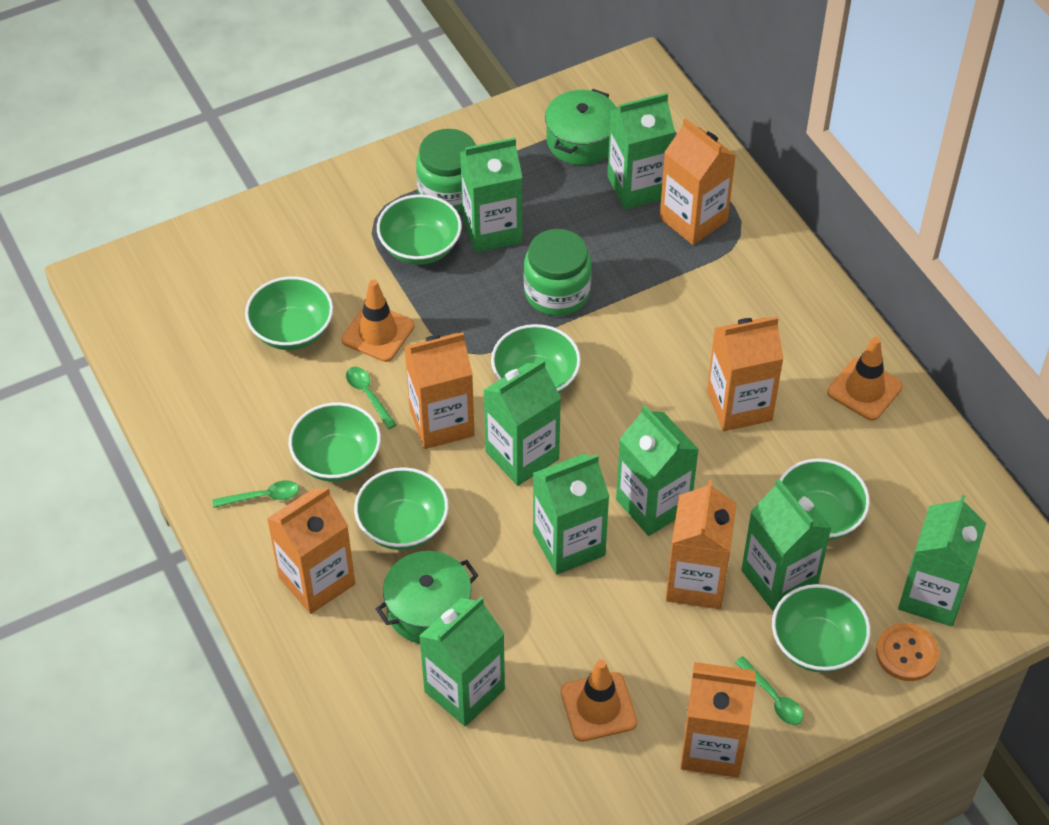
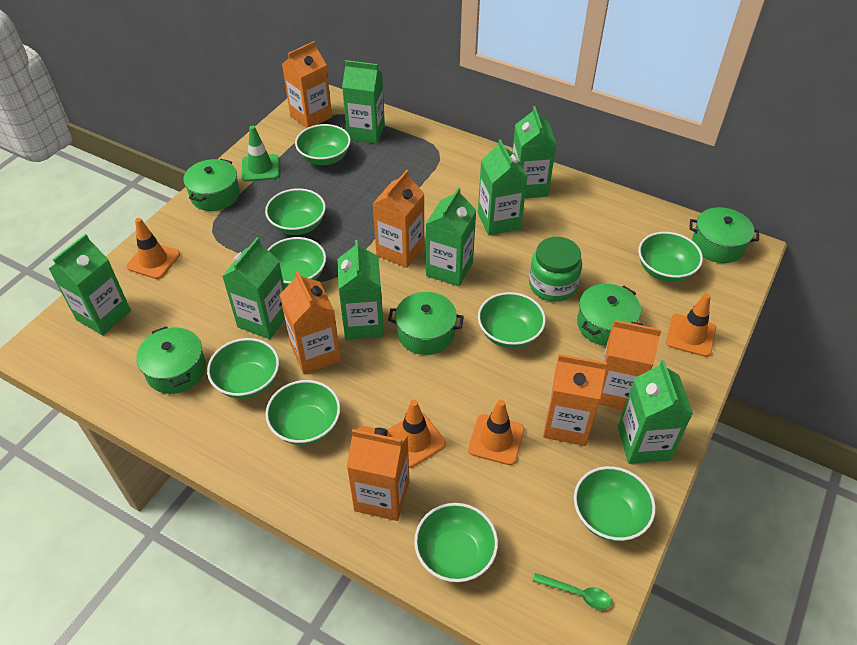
green bowl: [245,276,333,350] [289,402,381,482] [354,467,449,550] [377,194,462,265] [491,324,581,393] [772,584,870,673] [780,459,870,540] = 7 -> [207,338,279,399] [265,188,326,235] [265,380,340,445] [267,237,326,287] [295,124,351,165] [414,503,498,582] [478,292,546,348] [574,466,656,541] [638,232,703,282] = 9
green jar: [416,129,476,212] [524,229,592,316] = 2 -> [529,237,582,302] = 1
green pot: [376,551,478,644] [545,89,617,165] = 2 -> [136,326,206,394] [183,159,240,211] [388,292,464,355] [577,284,641,346] [689,207,759,263] = 5
green spoon: [213,480,299,508] [346,367,397,429] [735,656,803,725] = 3 -> [533,573,611,610] = 1
green traffic cone: none = 0 -> [242,126,279,182] = 1
orange button: [876,623,939,681] = 1 -> none = 0
orange traffic cone: [342,280,415,362] [561,660,637,742] [827,337,903,421] = 3 -> [127,218,180,279] [387,400,446,468] [468,400,525,465] [666,293,716,357] = 4

